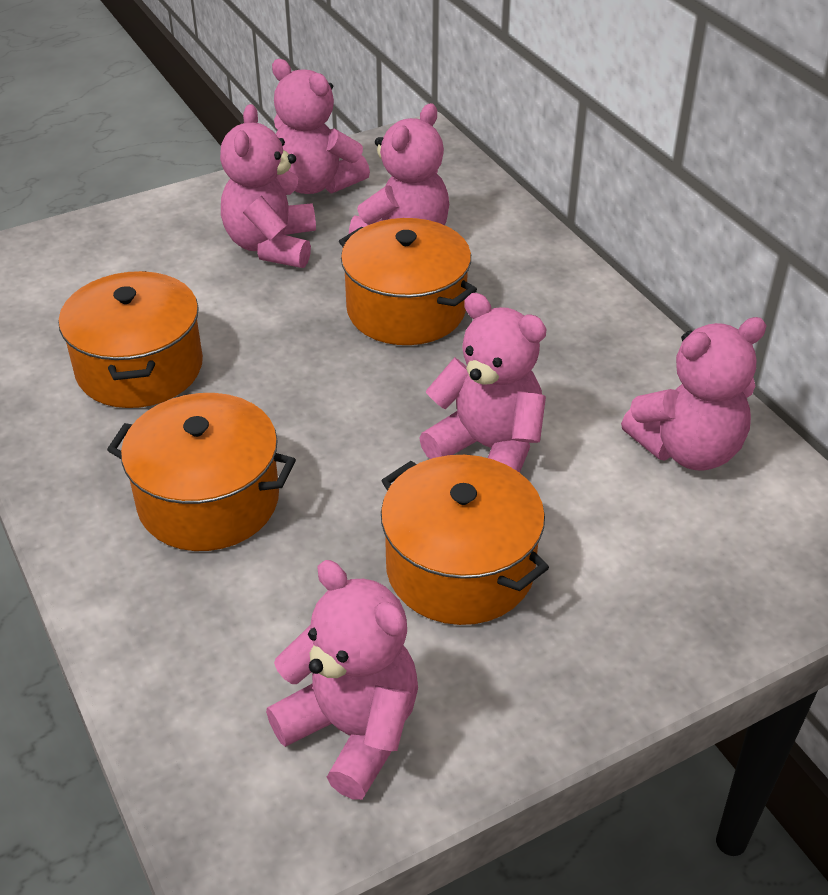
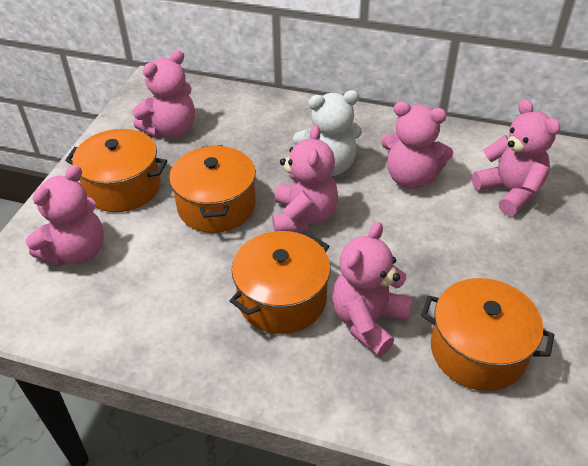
white teddy bear: none = 0 -> [293,90,362,176] = 1

